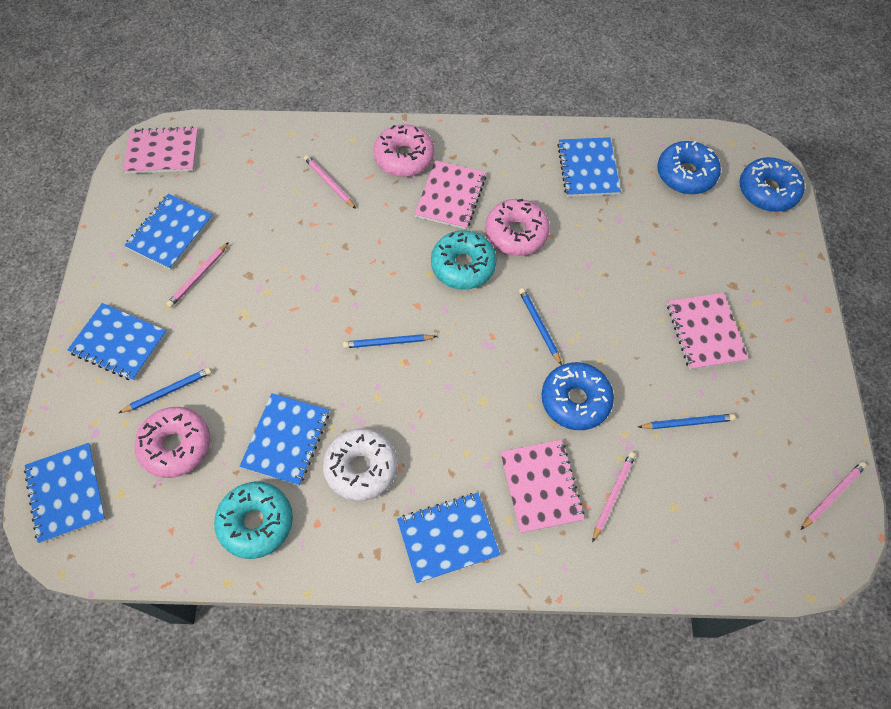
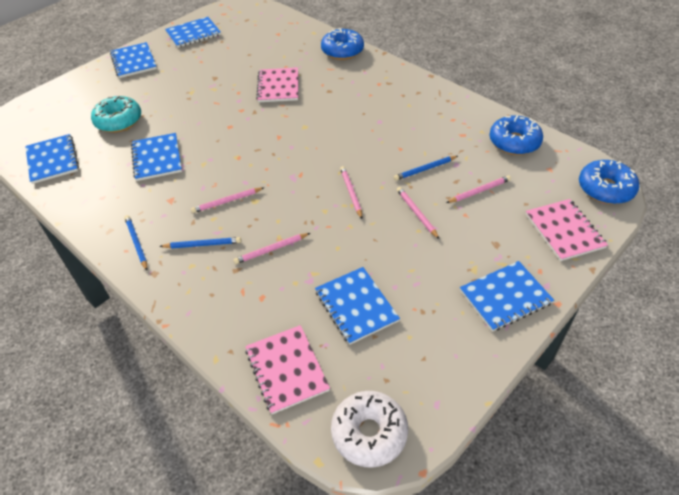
blue pencil: [119,368,212,413] [343,334,437,348] [519,288,562,365] [638,414,735,429] = 4 -> [124,215,148,271] [159,237,241,249] [394,156,458,180] = 3
pink donut: [134,407,210,478] [373,124,434,177] [485,199,550,256] = 3 -> none = 0
pink notebook: [123,126,198,174] [414,160,486,229] [500,440,584,533] [667,293,748,370] = 4 -> [245,325,330,414] [256,68,298,102] [526,199,608,261] = 3
pink pencil: [166,242,229,308] [304,155,356,209] [592,452,636,543] [801,462,867,530] = 4 -> [191,187,265,213] [233,233,310,264] [340,166,362,219] [397,187,439,239] [446,175,511,203] = 5
turquoise donut: [214,482,293,559] [431,230,497,290] = 2 -> [91,96,141,133] = 1

